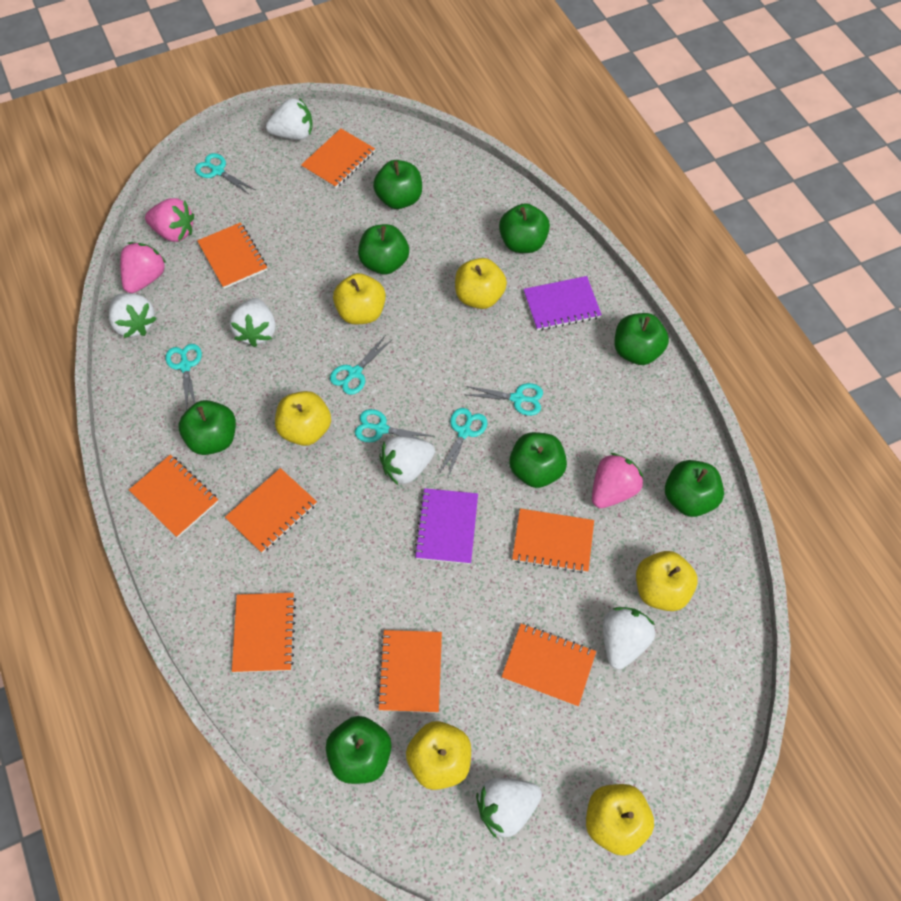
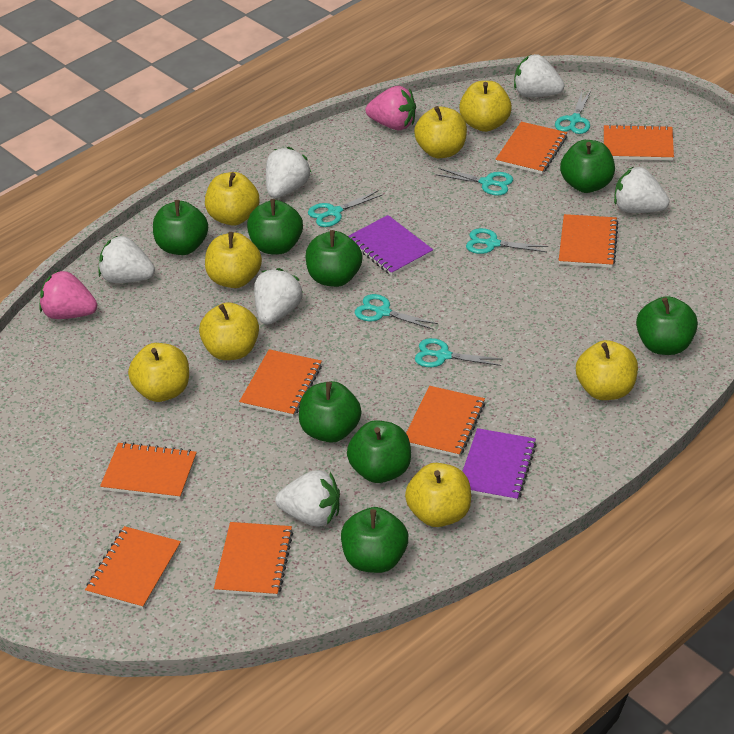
pink strawberry: [120,242,166,293] [145,198,194,242] [592,453,643,508] = 3 -> [39,270,97,319] [365,86,416,130] = 2
yellow apple: [275,391,331,446] [333,273,386,324] [406,721,471,790] [455,258,507,309] [586,784,654,856] [636,551,698,611] = 6 -> [128,343,189,402] [199,303,259,360] [205,172,260,226] [205,232,262,288] [405,463,471,527] [414,106,467,158] [459,81,512,132] [576,340,638,400] = 8

